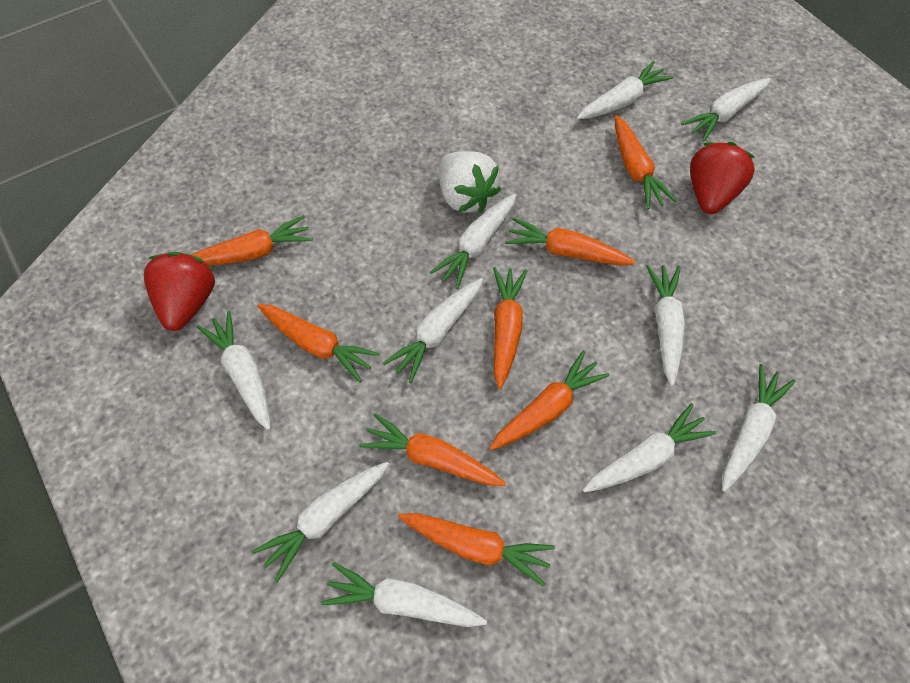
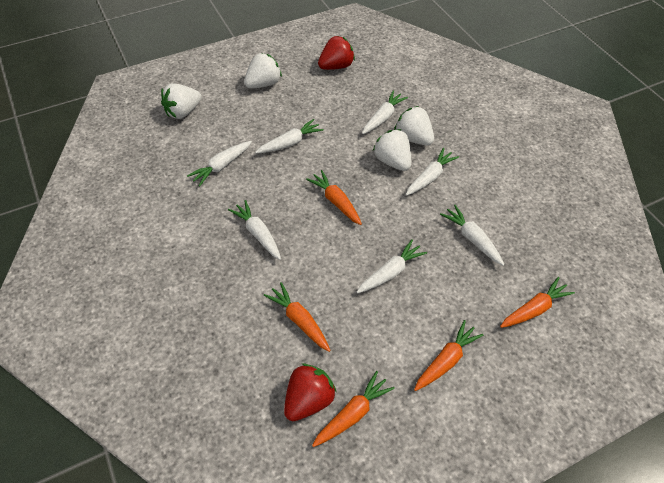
orange carrot: [191,215,313,265] [257,304,380,382] [359,413,506,486] [398,513,555,587] [489,350,610,450] [493,267,528,389] [505,217,636,266] [614,115,677,209] = 8 -> [264,282,331,352] [306,170,362,225] [312,371,395,447] [414,320,484,391] [500,277,575,328] = 5
white carrot: [197,311,271,430] [252,462,389,582] [321,562,487,627] [383,278,483,383] [430,194,516,289] [577,61,674,119] [583,403,716,493] [646,265,685,386] [681,78,771,142] [722,364,796,492] = 10 -> [187,141,252,187] [228,200,281,260] [255,119,324,153] [357,239,427,293] [362,91,408,134] [405,148,459,196] [440,205,504,266] = 7
white strawberry: [439,151,501,212] = 1 -> [161,83,202,119] [244,53,282,88] [373,129,411,171] [394,106,434,146] = 4

